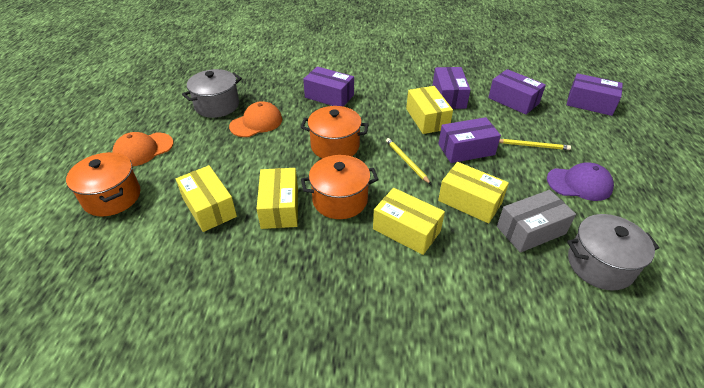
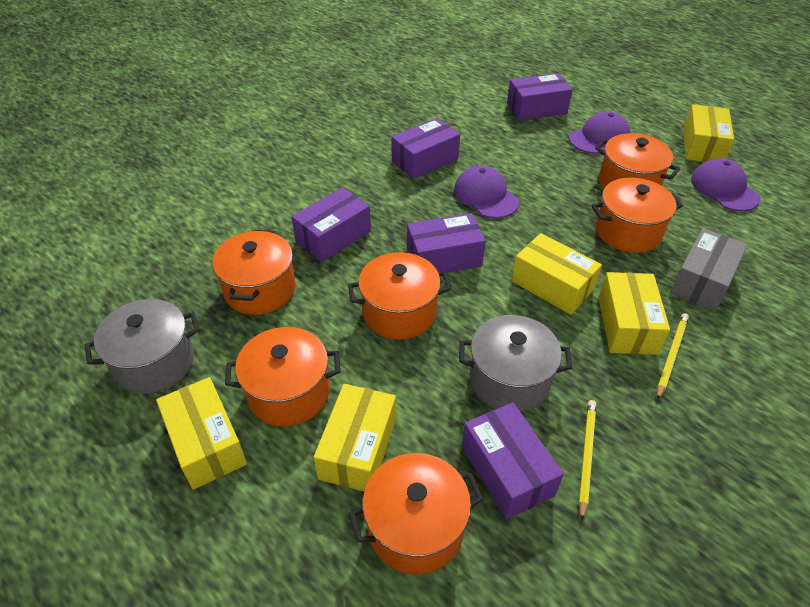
orange cap: [113,132,174,167] [229,101,282,137] = 2 -> none = 0
orange pot: [66,152,140,216] [300,106,369,159] [301,155,379,219] = 3 -> [212,230,296,315] [225,327,340,427] [348,252,451,340] [348,453,483,575] [591,177,683,253] [595,133,680,189] = 6
purple cap: [547,162,614,201] = 1 -> [454,165,519,218] [569,111,631,154] [691,158,761,211] = 3

